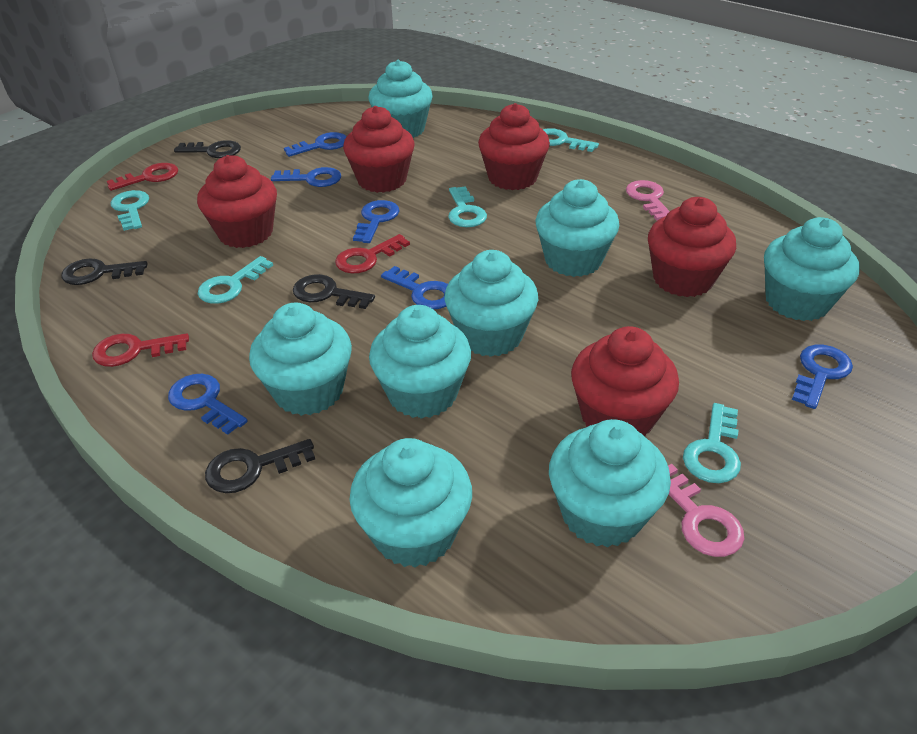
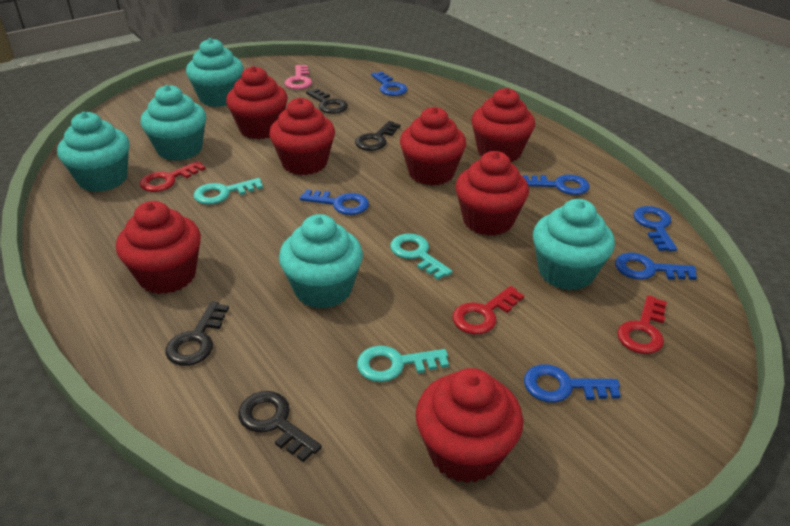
pink key: [626,180,670,221] [668,464,744,557] = 2 -> [285,65,312,90] = 1
red cupcake: [197,155,277,248] [343,106,415,193] [478,103,550,190] [571,326,679,436] [648,197,736,297] = 5 -> [116,201,201,294] [226,66,288,139] [269,98,335,175] [400,107,466,185] [416,368,523,483] [455,151,529,236] [471,88,535,162] = 7
turquoise cupcake: [249,303,352,416] [349,438,472,567] [369,60,433,138] [369,305,471,419] [444,250,538,357] [535,179,619,277] [549,419,671,547] [764,217,860,321] = 8 -> [57,112,129,192] [140,85,206,161] [186,38,244,107] [279,214,363,309] [533,199,615,290] = 5
turquoise key: [110,190,149,231] [198,256,273,304] [448,186,487,227] [543,128,599,152] [683,403,741,483] = 5 -> [193,178,263,204] [357,346,449,382] [390,233,452,280] = 3

